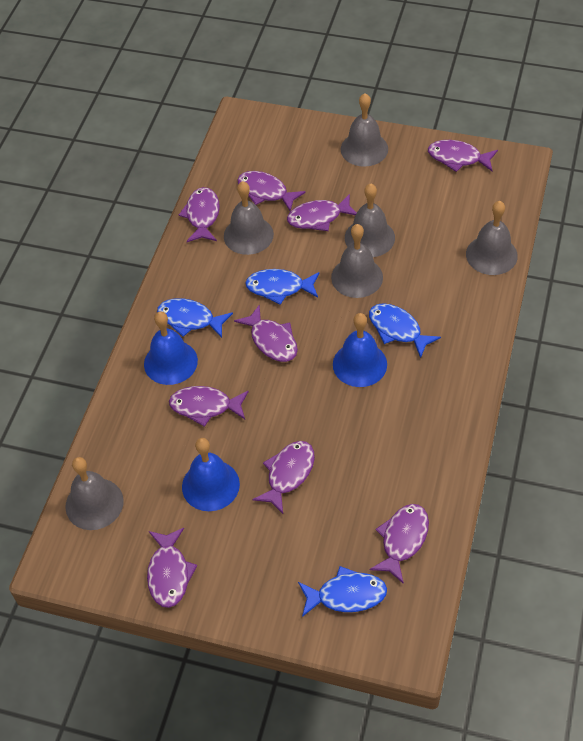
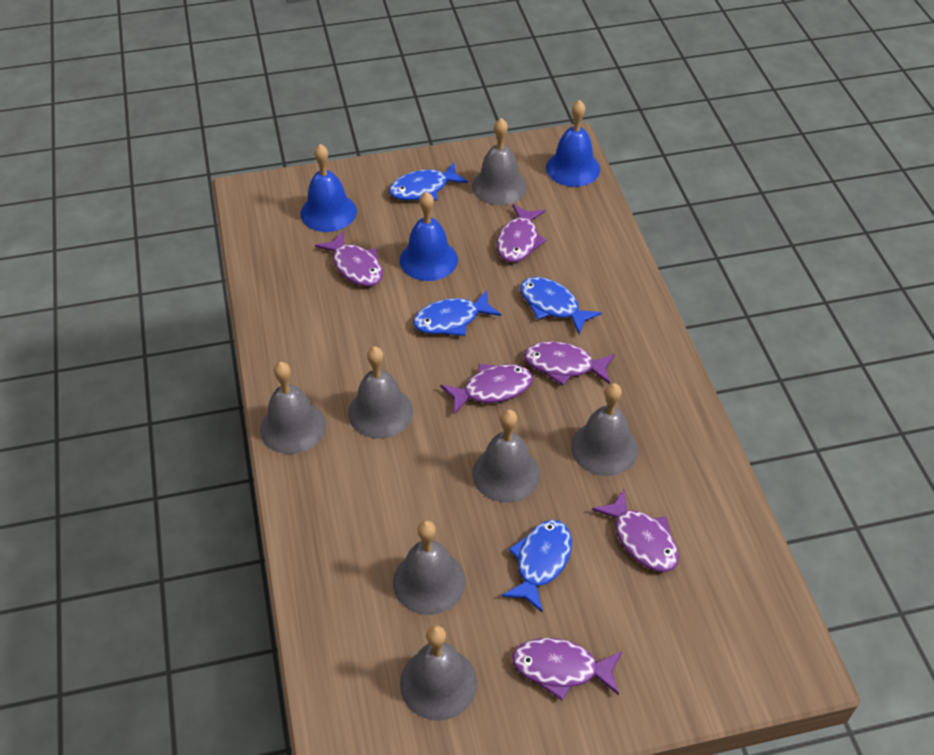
grey bell: [65,457,124,530] [224,181,274,255] [331,224,383,298] [341,93,388,167] [345,184,395,257] [466,201,518,275] = 6 -> [260,362,326,454] [348,346,413,439] [393,520,466,615] [400,625,477,721] [472,118,527,205] [472,410,540,503] [571,383,638,476] = 7
purple fish: [147,528,197,608] [169,386,249,427] [179,187,220,242] [234,304,298,362] [237,171,306,212] [252,441,315,514] [287,194,357,231] [369,504,429,584] [428,140,498,172] = 9 -> [315,230,383,286] [441,364,533,415] [497,204,547,262] [512,638,622,700] [524,341,615,385] [592,489,679,572] = 6

